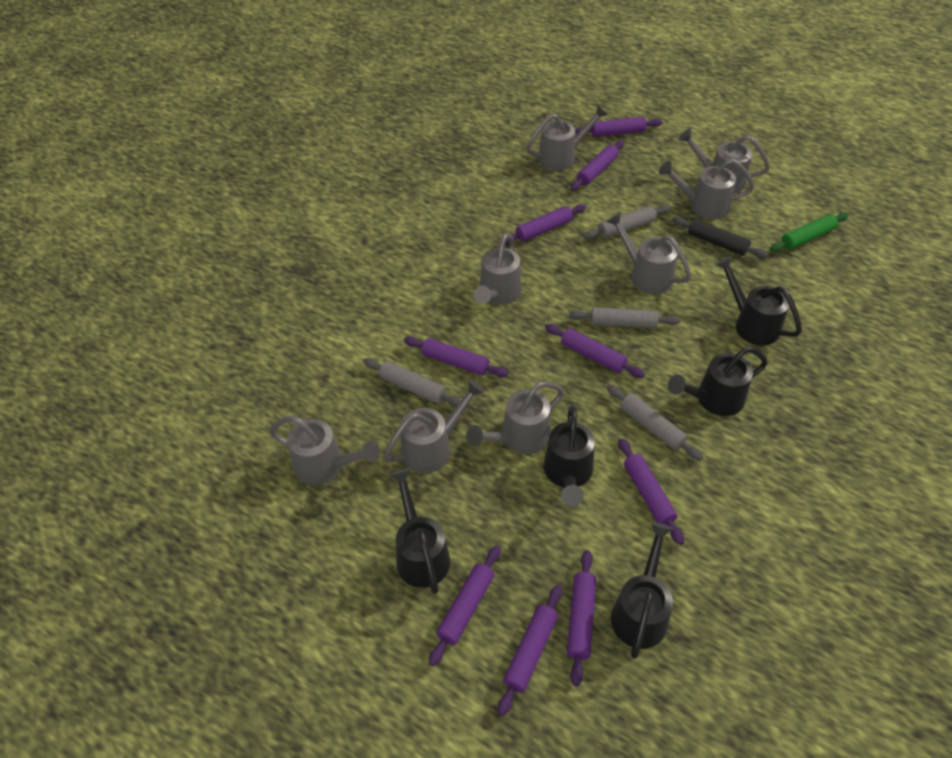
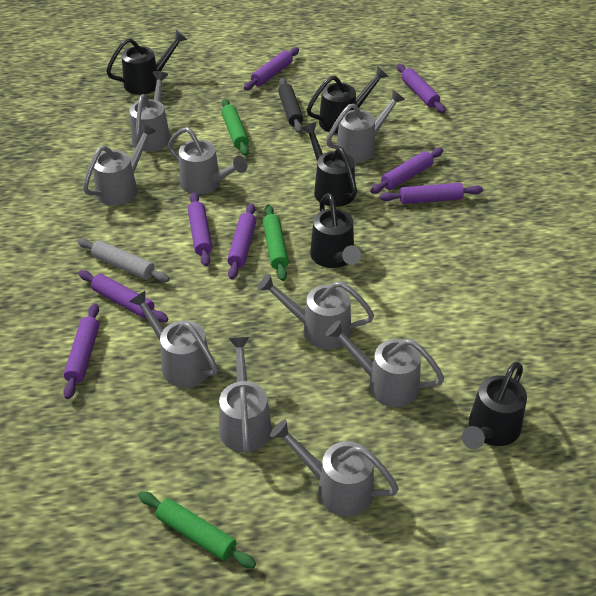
green rolling pin: [770,212,849,252] = 1 -> [138,491,256,569] [221,98,249,156] [263,205,289,281] = 3
grey rolling pin: [363,358,461,407] [569,307,680,328] [583,205,671,239] [607,385,703,461] = 4 -> [77,238,170,282] = 1
grey watering can: [269,416,380,485] [383,379,485,473] [466,381,564,454] [474,233,522,305] [526,104,608,171] [606,212,691,294] [659,159,755,220] [678,128,770,193] = 8 -> [83,123,156,206] [129,71,170,152] [129,291,218,388] [168,127,248,194] [219,337,272,454] [258,274,374,349] [270,419,399,517] [325,320,445,407] [326,90,405,163] = 9
purple rolling pin: [404,336,508,377] [429,545,500,666] [498,585,562,716] [505,204,586,244] [545,324,645,378] [567,550,596,686] [571,140,624,191] [575,117,662,137] [619,438,684,545] = 9 -> [63,303,99,399] [78,270,168,322] [188,192,212,266] [227,203,256,280] [244,47,299,90] [370,148,443,194] [380,183,483,204] [397,64,446,113] = 8

